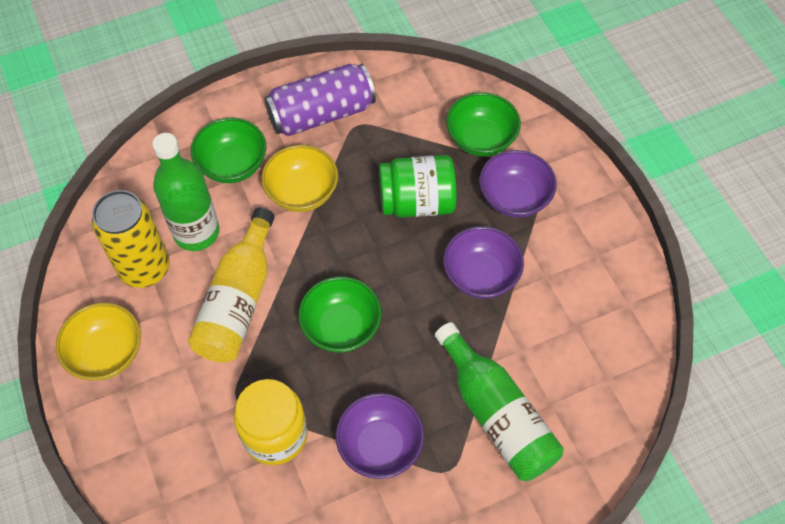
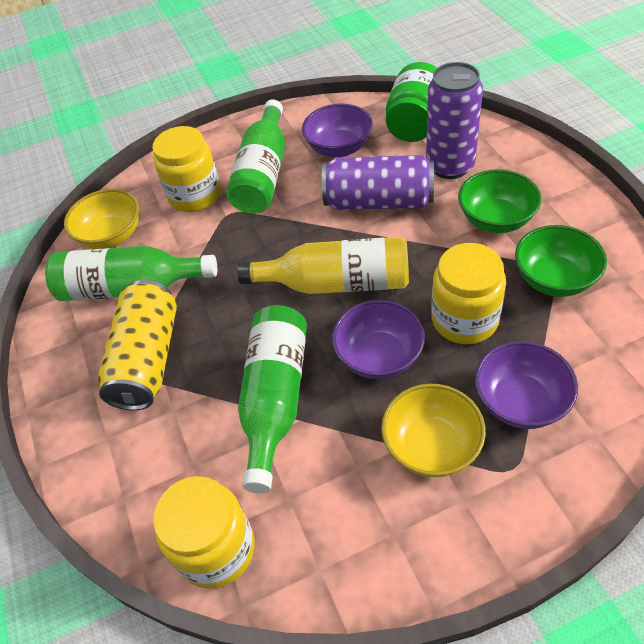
green bottle: [152,133,219,251] [435,322,563,481] = 2 -> [45,246,217,301] [226,99,285,214] [238,305,307,493] = 3
green bowl: [191,118,266,183] [298,277,381,353] [446,92,521,157] = 3 -> [458,169,541,233] [515,225,607,297] = 2
purple can: [264,64,376,136] = 1 -> [322,155,434,210] [426,62,483,179] = 2
yellow jar: [234,379,308,465] = 1 -> [152,126,221,212] [153,476,254,589] [431,243,506,344] = 3

